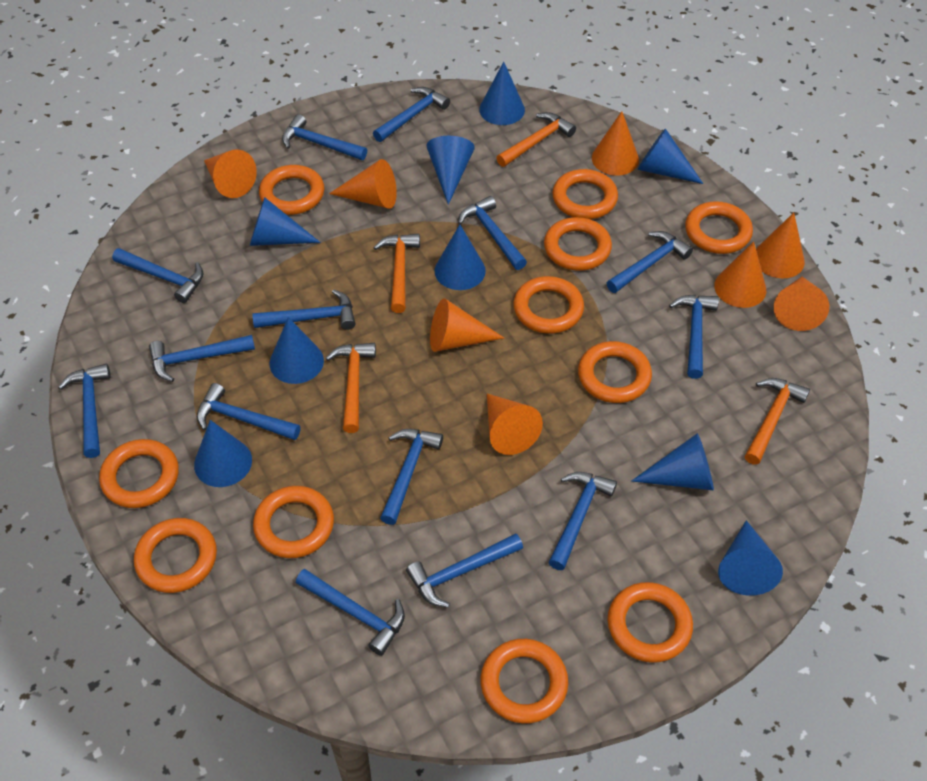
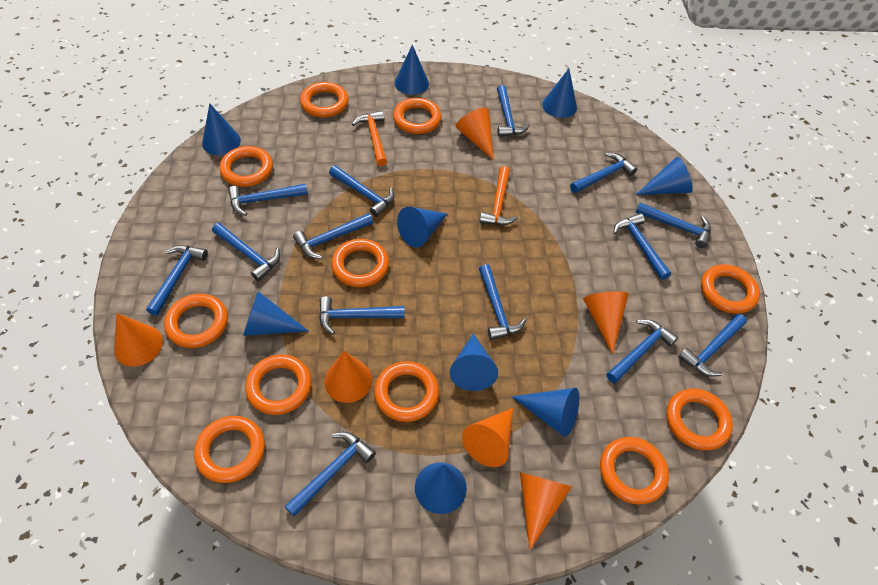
orange cone: [204,150,257,198] [329,159,397,209] [430,298,504,352] [487,394,543,455] [592,111,639,175] [714,241,766,308] [756,213,805,278] [774,277,829,331] = 8 -> [114,313,163,366] [324,351,372,403] [456,108,494,160] [462,408,513,467] [520,472,572,550] [583,291,629,354] = 6
orange hammer: [326,343,376,433] [373,234,420,313] [496,112,576,167] [745,378,810,465] = 4 -> [352,111,387,166] [480,166,518,225] = 2

